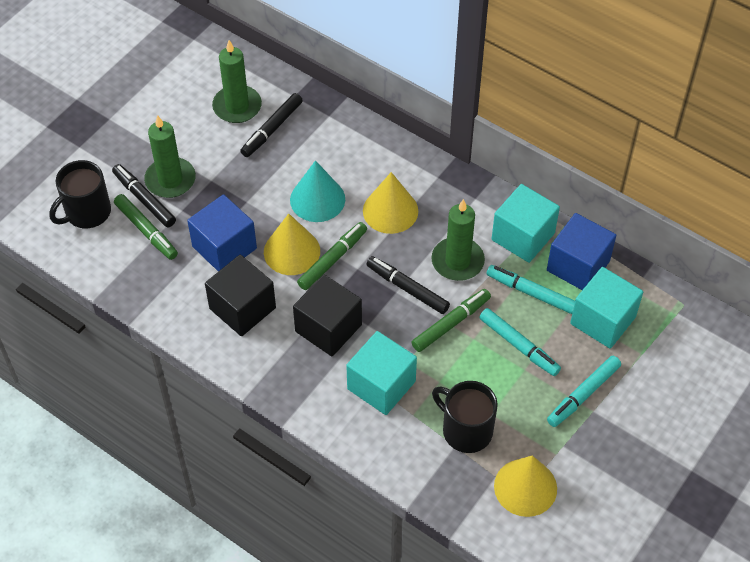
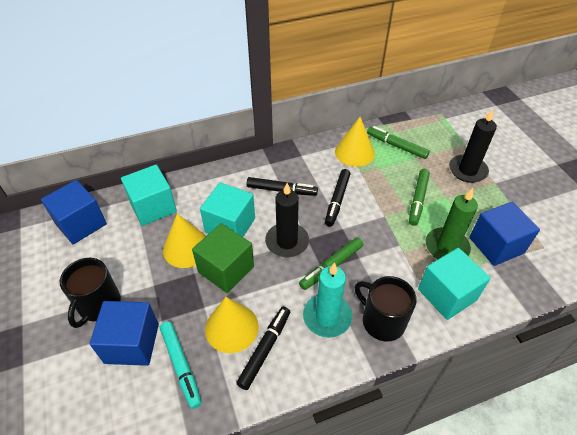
black candle: none = 0 -> [265,183,309,257] [449,109,497,183] = 2
black cube: [205,255,276,336] [293,274,362,356] = 2 -> none = 0
blue cube: [187,194,257,272] [547,213,616,290] = 2 -> [41,180,107,244] [90,301,159,366] [469,202,540,266] = 3
green candle: [144,115,196,198] [212,40,262,123] [432,199,485,281] = 3 -> [426,188,478,259] = 1
green cube: none = 0 -> [192,223,254,293] = 1
turquoise candle: none = 0 -> [303,263,352,338] = 1
turquoise cone: [290,160,345,222] = 1 -> none = 0
turquoise marker: [479,308,561,376] [486,265,575,314] [547,356,621,427] = 3 -> [160,321,202,409] = 1

